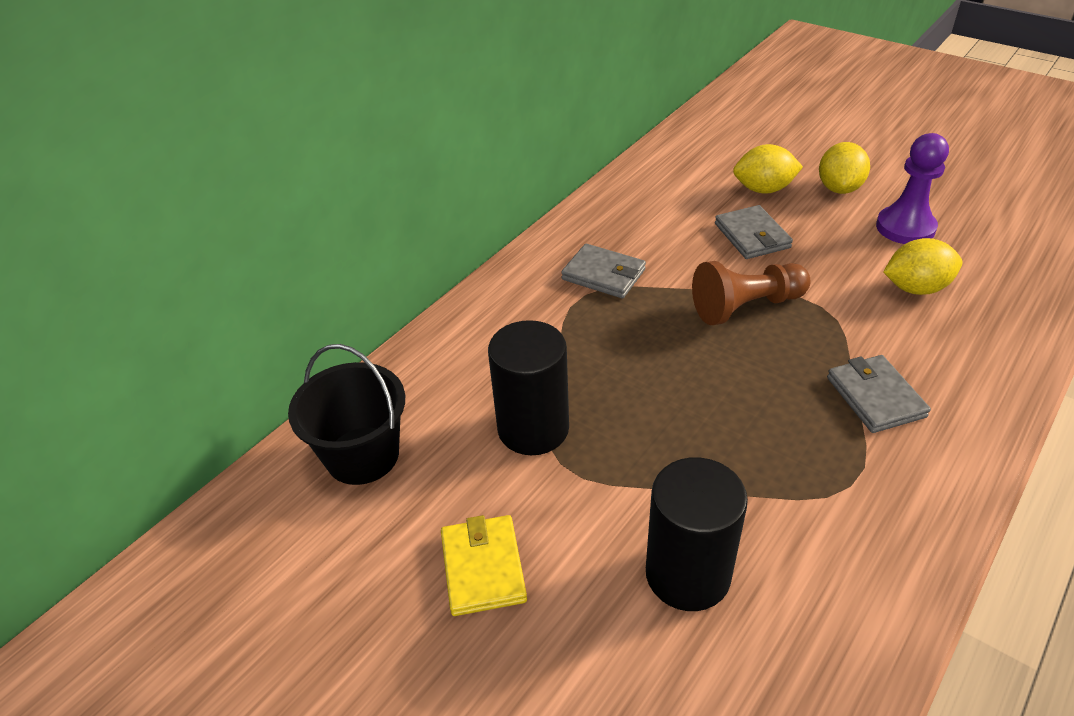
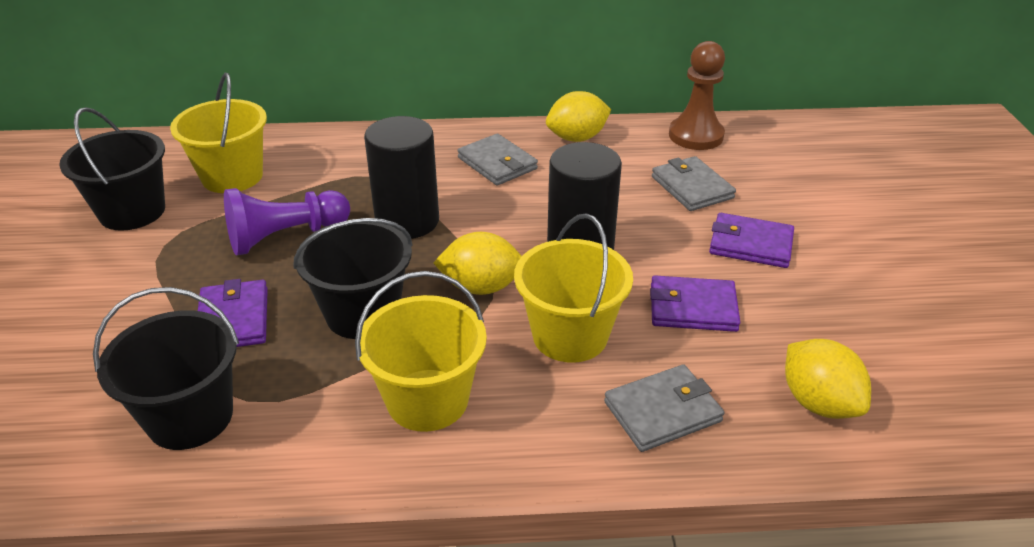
black bucket: [288,344,405,485] = 1 -> [59,107,165,231] [93,287,239,450] [293,218,412,339] = 3
purple wallet: none = 0 -> [198,279,268,347] [650,275,740,332] [709,213,794,268] = 3
yellow bucket: none = 0 -> [170,73,267,193] [355,271,487,432] [514,213,633,363] = 3
yellow wallet: [441,515,527,616] = 1 -> none = 0

